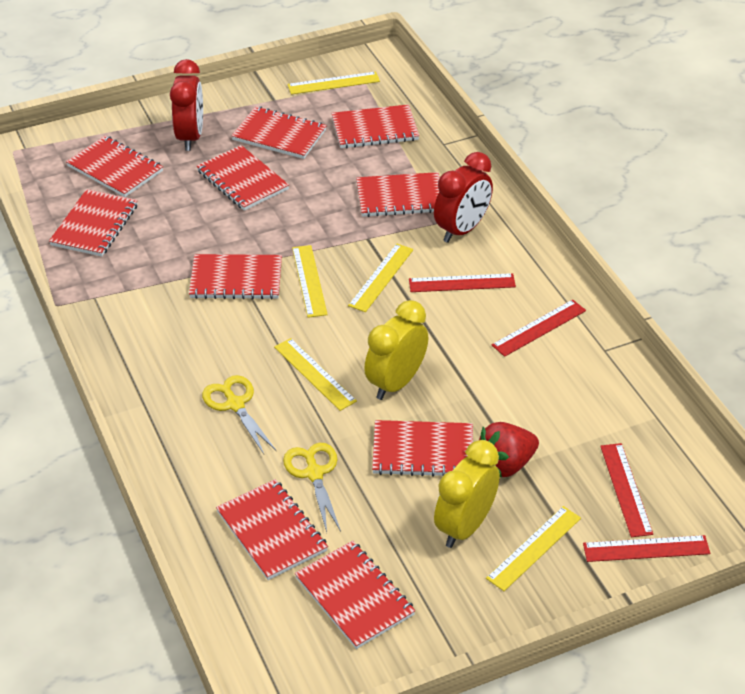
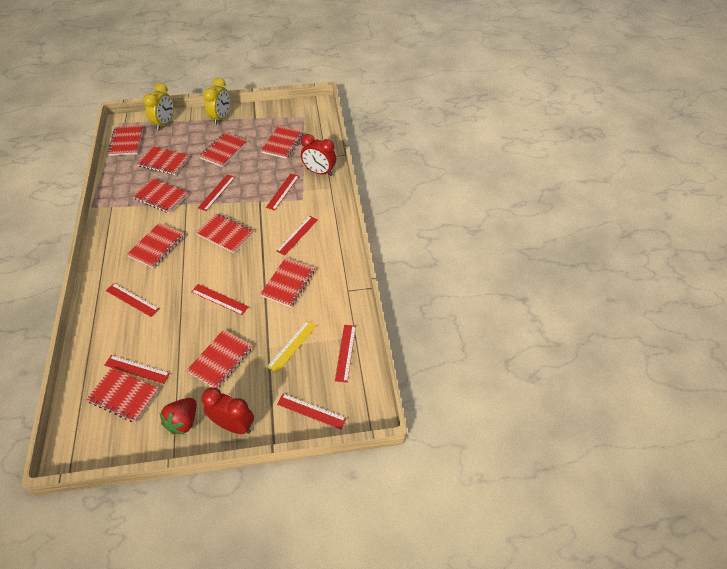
red ruler: [409,273,516,292] [491,299,586,357] [583,535,710,562] [600,443,653,537] = 4 -> [104,355,170,384] [106,283,159,317] [191,284,249,315] [198,174,235,211] [266,173,299,210] [276,216,318,256] [277,394,347,429] [335,325,356,383] = 8
yellow ruler: [274,338,357,411] [287,72,380,94] [292,245,328,318] [348,243,413,312] [486,506,581,591] = 5 -> [267,321,316,373] = 1
yellow scissors: [202,375,276,454] [283,443,341,532] = 2 -> none = 0

